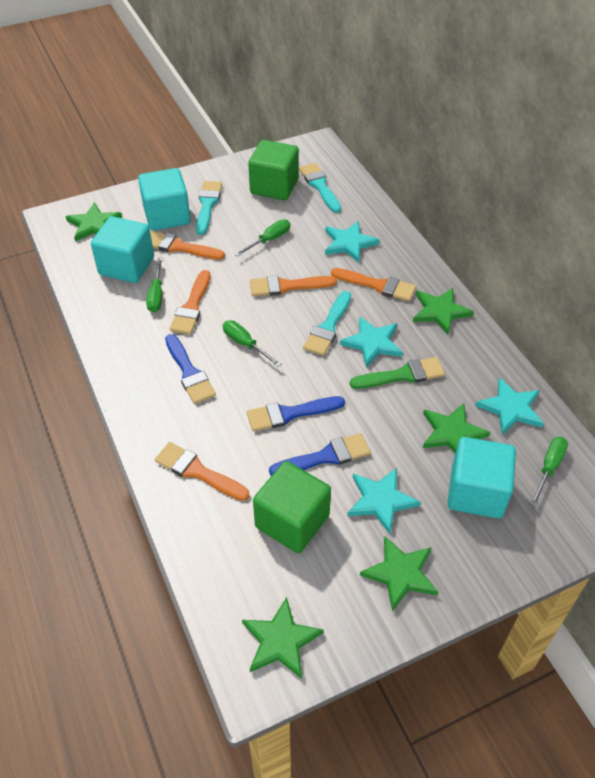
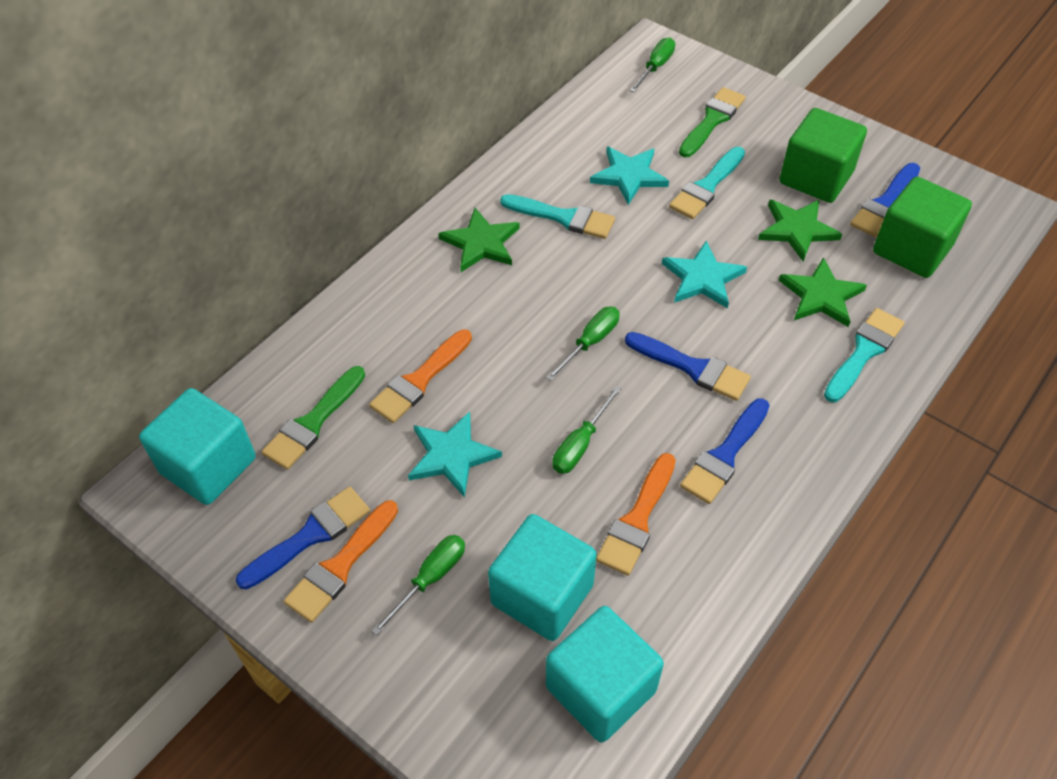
blue brush: [165,334,216,404] [247,396,345,431] [269,433,371,476] = 3 -> [236,487,370,589] [625,332,751,401] [680,398,770,504] [850,163,920,237] = 4
green brush: [350,357,445,389] = 1 -> [262,366,365,470] [679,87,746,157] = 2
green star: [65,202,122,242] [242,597,324,679] [360,536,438,612] [413,288,474,335] [423,403,490,453] = 5 -> [438,208,520,272] [758,199,842,261] [779,257,867,327] = 3
orange brush: [150,231,225,260] [155,442,249,501] [170,270,210,334] [250,275,337,296] [331,268,416,301] = 5 -> [284,500,398,622] [369,329,472,423] [596,453,676,576] = 3
turquoise star: [325,221,380,263] [340,317,403,367] [347,468,421,534] [475,378,544,435] = 4 -> [408,412,502,498] [590,146,669,205] [662,240,747,309] = 3

